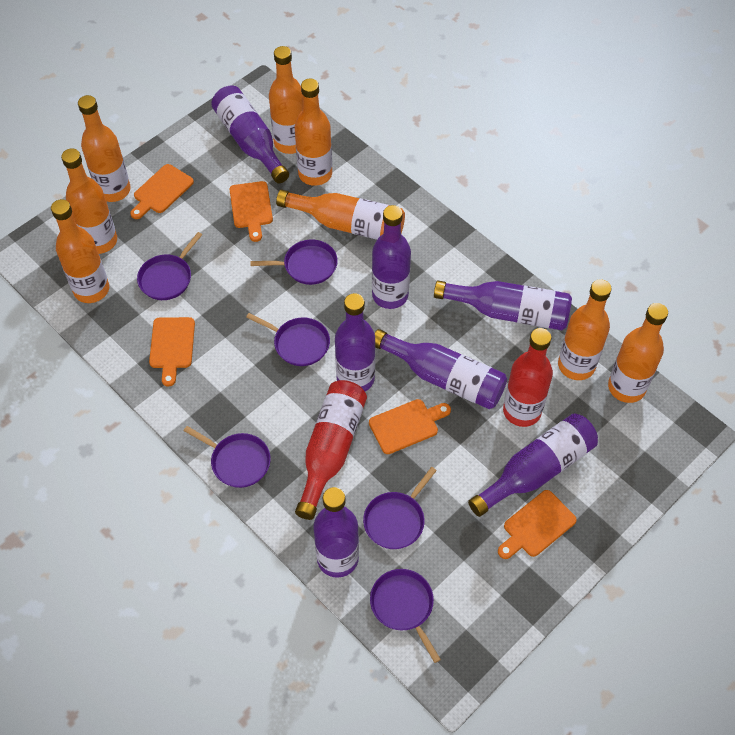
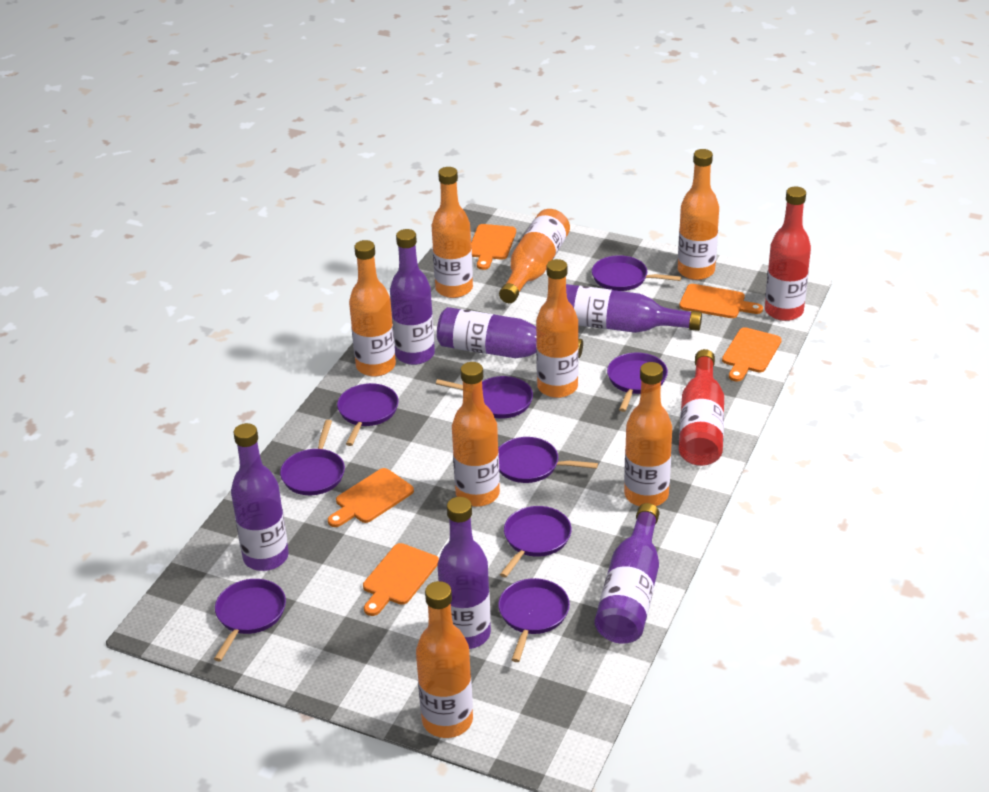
purple bottle: [211,86,289,183] [313,487,359,578] [335,293,375,391] [372,205,411,309] [375,329,507,409] [434,280,572,330] [468,413,598,517] = 7 -> [231,423,289,571] [390,229,435,365] [437,307,583,358] [438,497,491,649] [566,284,702,333] [595,503,659,643] = 6
purple pan: [137,232,202,300] [184,426,271,488] [246,313,330,366] [250,240,338,285] [363,467,437,549] [370,569,441,663] = 6 -> [214,579,286,661] [280,420,345,495] [337,383,399,446] [436,376,533,418] [498,437,598,483] [498,578,570,662] [500,506,571,578] [592,255,682,291] [607,353,668,412] = 9

